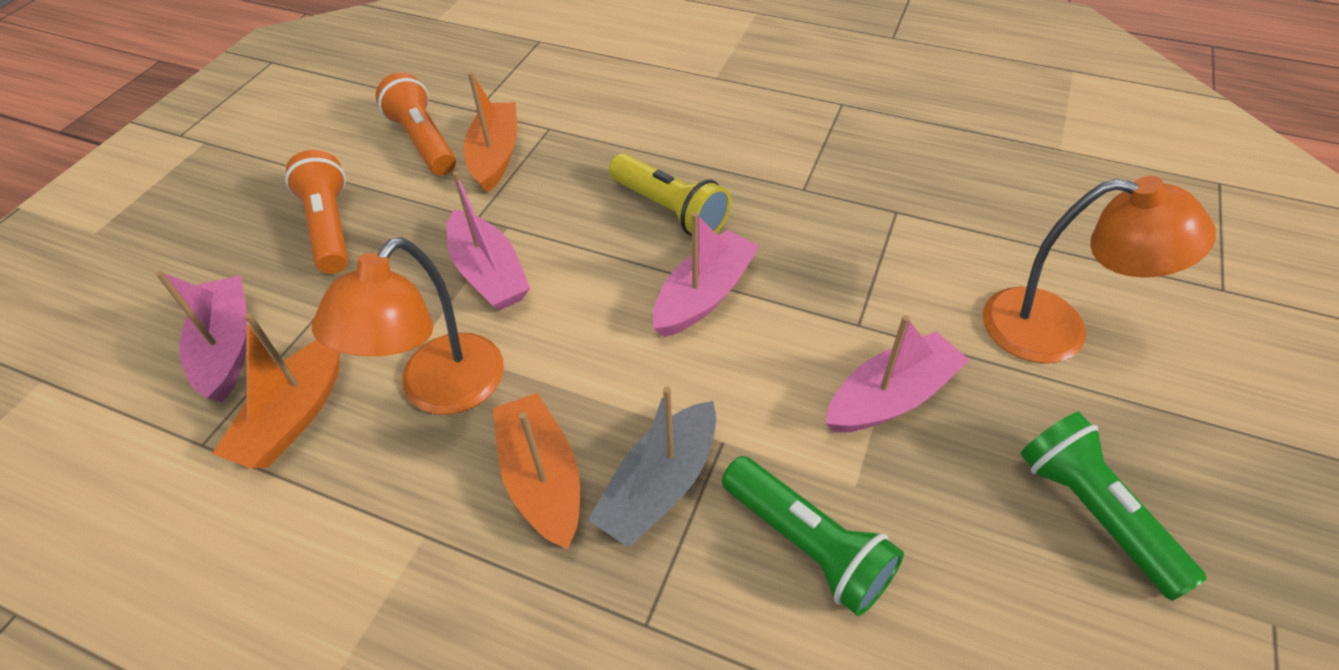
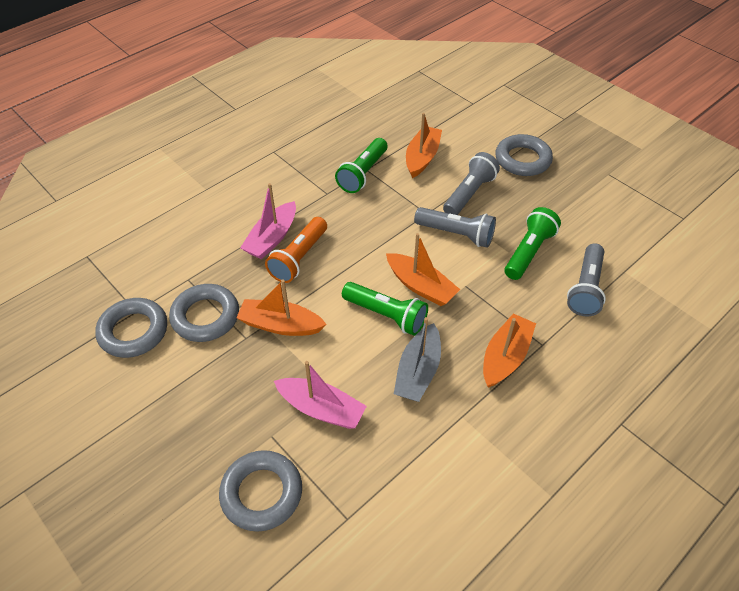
green flashlight: [722,456,904,616] [1020,412,1207,601] = 2 -> [335,138,387,193] [342,282,428,336] [505,207,561,280] = 3
grey flashlight: none = 0 -> [414,207,496,248] [443,152,500,215] [567,243,606,316] = 3
grey ring: none = 0 -> [95,298,167,358] [169,284,239,342] [219,450,302,532] [496,134,553,176] = 4
orange boat: [212,313,340,468] [463,72,517,193] [493,393,580,549] = 3 -> [236,279,327,336] [386,233,460,306] [406,113,442,178] [483,313,536,388] = 4
orange flashlight: [285,150,348,274] [376,73,456,175] = 2 -> [265,217,327,283] = 1
orange lamp: [312,237,504,415] [983,176,1216,363] = 2 -> none = 0
pink boat: [156,271,247,402] [447,171,530,311] [653,212,760,337] [825,315,969,432] = 4 -> [240,183,296,259] [274,361,367,429] = 2
yellow flashlight: [609,153,731,236] = 1 -> none = 0

